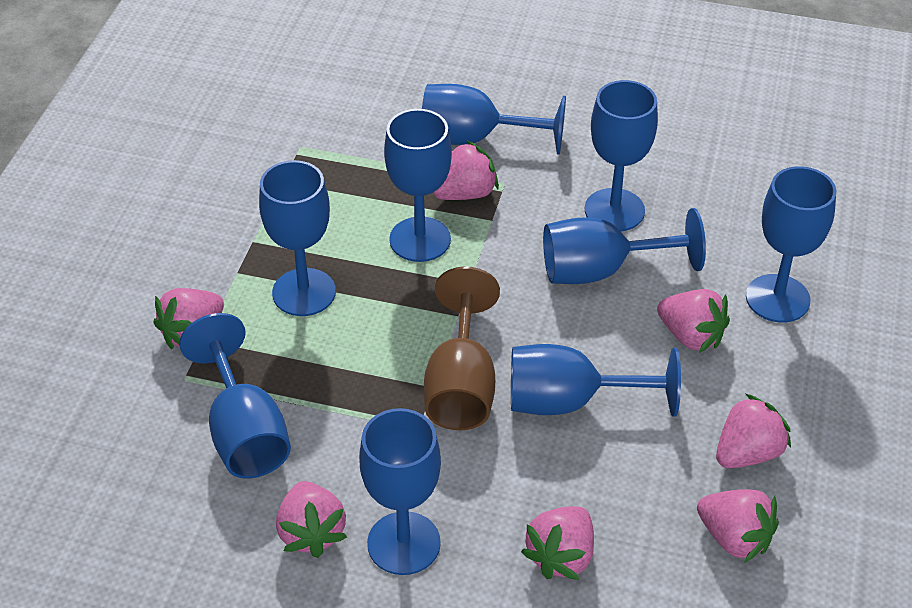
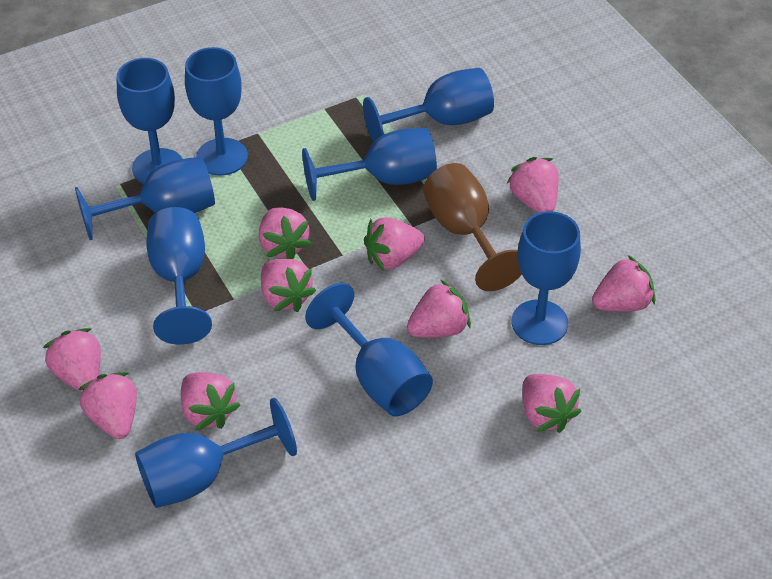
pink strawberry: [154,288,224,349] [276,481,347,558] [433,140,499,200] [521,506,594,580] [657,289,730,353] [697,489,779,563] [716,394,791,468] = 7 -> [43,328,101,392] [78,372,137,439] [181,372,240,430] [259,207,312,259] [261,259,316,312] [364,217,425,271] [407,280,471,338] [507,157,559,213] [522,374,581,433] [592,255,655,312] = 10

